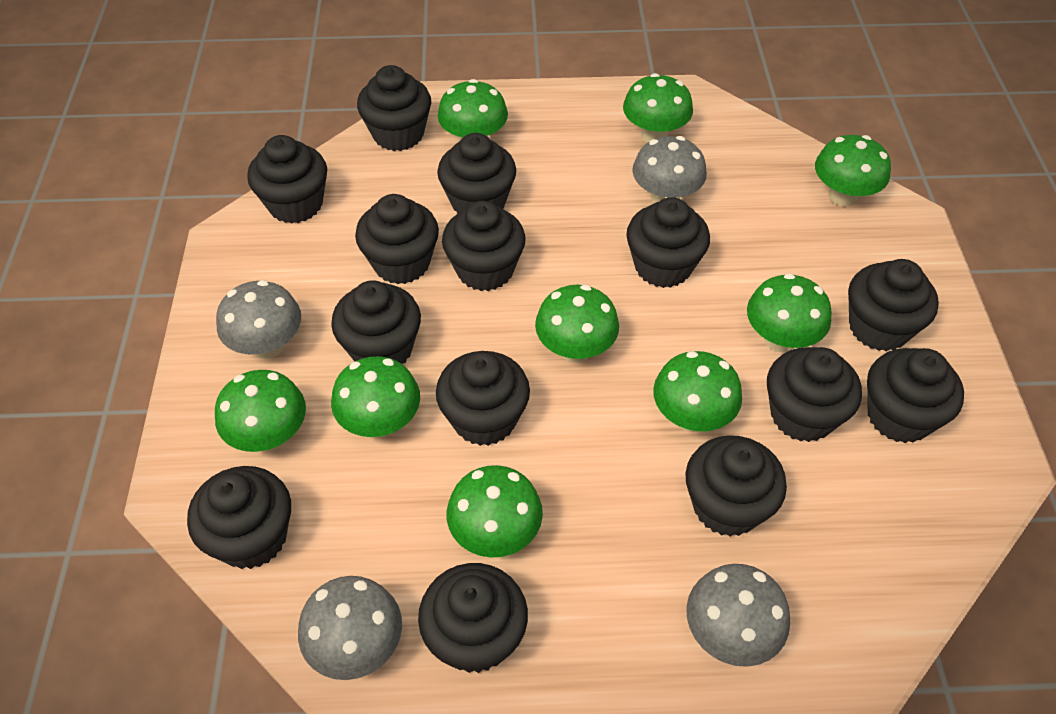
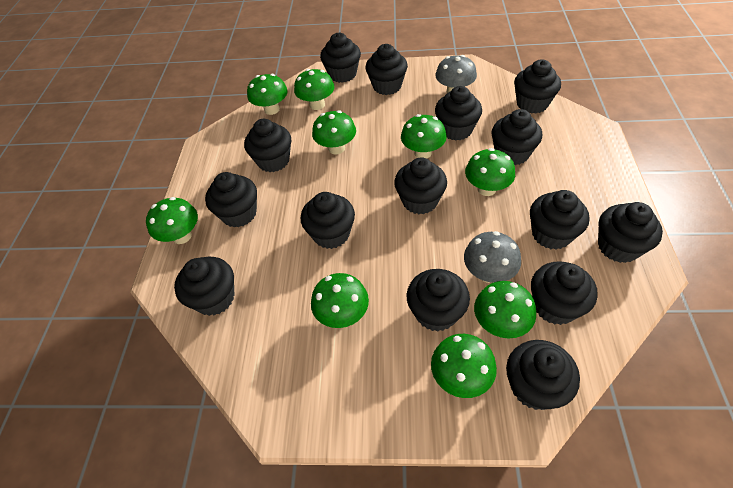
black cupcake: [187,466,291,569] [247,135,327,224] [331,280,421,364] [355,194,439,284] [357,65,431,151] [418,563,528,673] [436,351,530,446] [437,133,516,214] [442,201,526,291] [626,197,710,288] [685,435,787,537] [767,347,862,442] [848,259,939,351] [867,348,964,443] = 14 -> [174,257,234,316] [205,172,257,227] [244,119,291,172] [301,192,355,249] [320,33,361,83] [366,44,408,95] [394,157,447,214] [407,269,470,332] [435,86,482,140] [491,109,542,166] [506,340,580,410] [514,59,561,114] [530,190,590,250] [531,261,598,325] [598,202,663,263] = 15
grey mushroom: [216,280,301,359] [298,576,402,680] [632,136,707,203] [686,564,790,667] = 4 -> [436,55,477,93] [464,231,521,283] = 2

